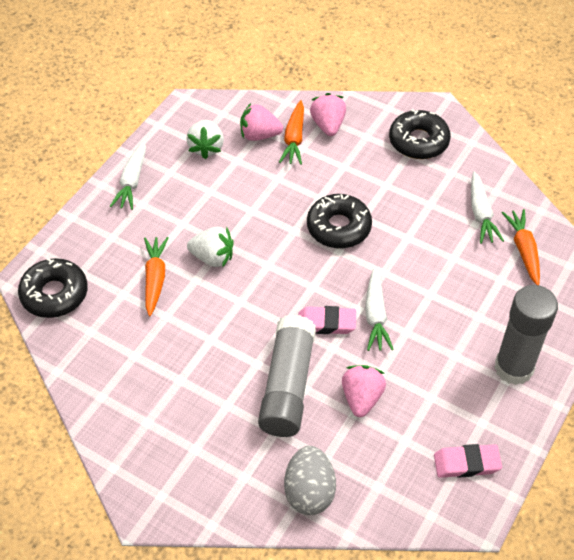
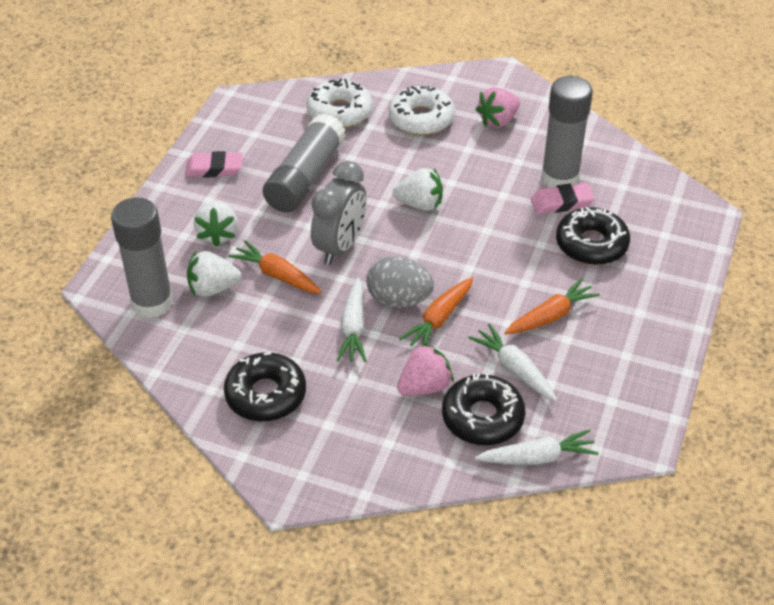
grey clock: none = 0 -> [311,161,366,265] = 1
grey glue stick: [258,315,316,437] [494,285,558,385] = 2 -> [111,197,173,318] [263,114,346,213] [541,76,593,188] = 3
pink strawberry: [240,103,283,141] [310,93,346,136] [342,365,386,417] = 3 -> [397,343,454,396] [476,87,520,128] = 2
white donut: none = 0 -> [307,78,373,128] [388,86,455,135] = 2
white strawberry: [186,120,224,159] [187,227,234,267] = 2 -> [187,251,241,297] [194,201,238,247] [393,168,443,211] = 3

